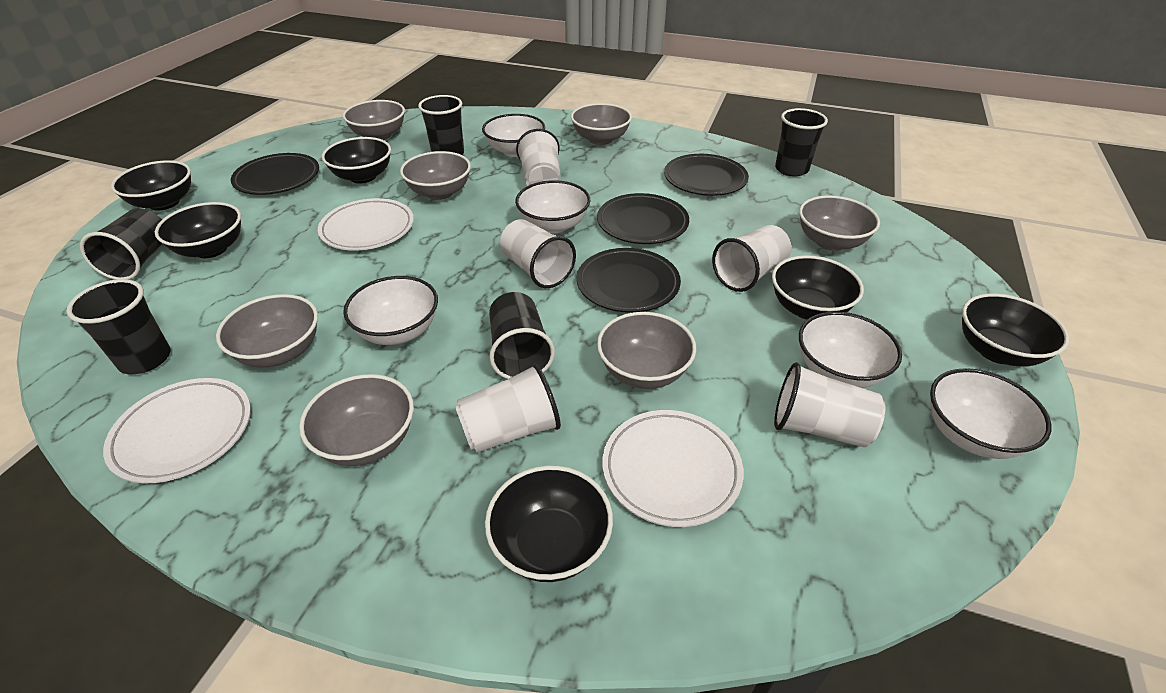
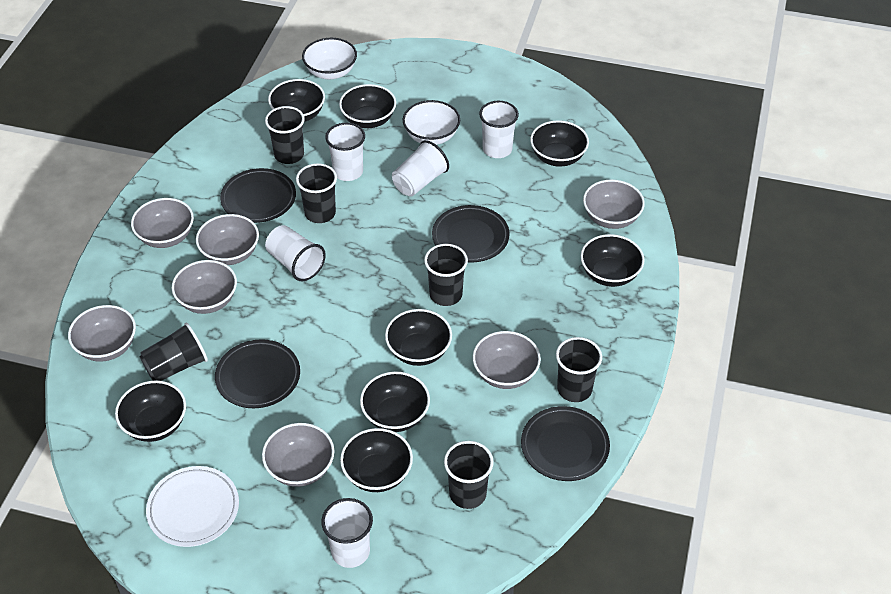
black bowl: [111,160,191,211] [155,202,241,258] [322,137,391,183] [485,465,613,582] [772,255,864,320] [962,293,1069,366] = 6 -> [115,380,186,442] [268,79,325,122] [339,84,396,128] [340,428,413,492] [360,371,430,432] [385,309,452,366] [530,120,589,167] [580,234,645,287] = 8
black cup: [66,279,170,374] [80,208,162,280] [418,95,464,155] [489,292,555,379] [775,108,828,177] = 5 -> [139,322,208,381] [265,106,305,164] [296,163,337,223] [424,244,468,306] [444,441,494,509] [556,337,602,402] = 6
white bowl: [343,276,438,345] [482,114,545,157] [515,180,590,233] [799,312,902,388] [930,368,1051,459] = 5 -> [302,38,357,79] [403,100,460,145] = 2
white plate: [103,378,251,483] [318,198,414,251] [602,410,744,527] = 3 -> [146,466,239,547] = 1

